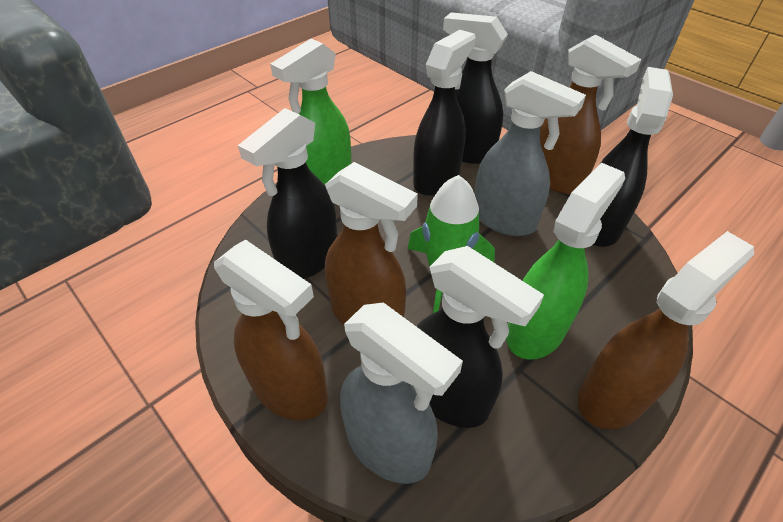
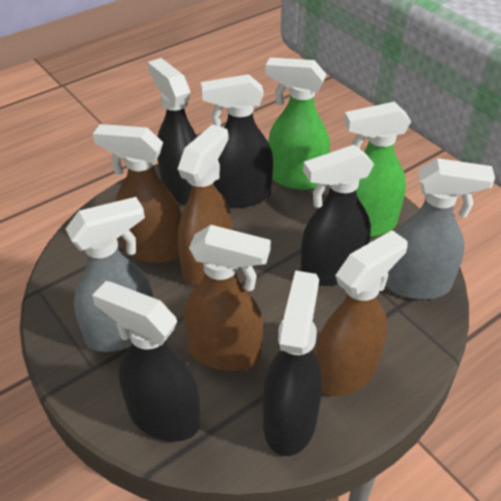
green rocket: [408,175,495,313] = 1 -> none = 0

